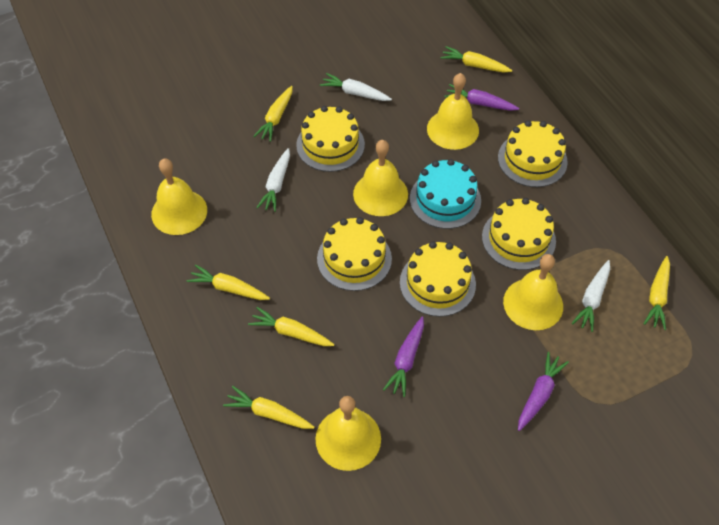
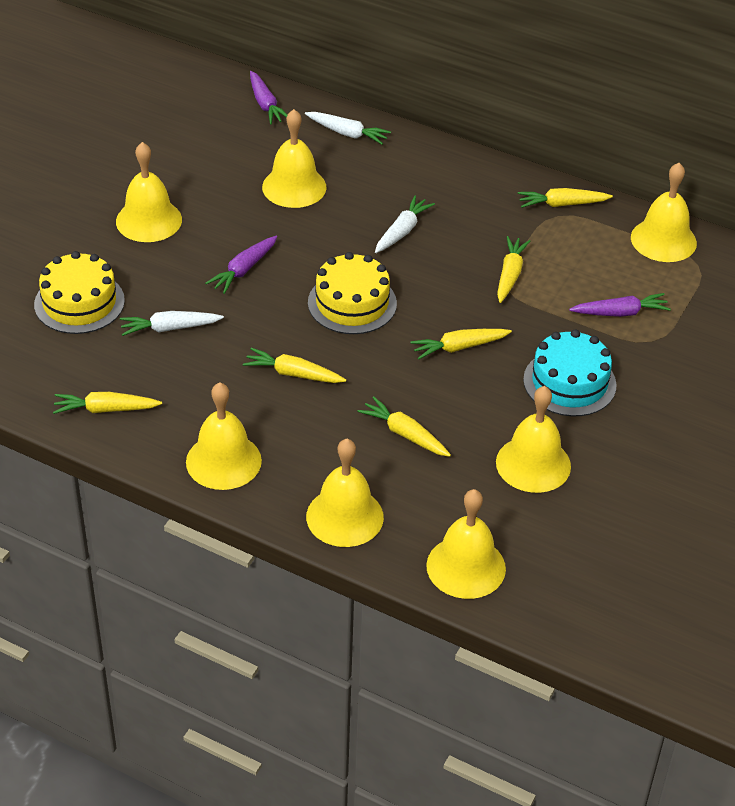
yellow bell: [151,158,207,235] [316,396,381,471] [353,140,408,216] [427,73,479,150] [503,254,563,330] = 5 -> [116,142,182,242] [186,382,262,490] [262,109,327,208] [306,439,384,547] [426,489,506,599] [496,386,571,493] [631,163,697,262] = 7
yellow cake: [296,106,365,172] [317,217,392,291] [400,241,476,317] [482,198,556,270] [498,120,568,187] = 5 -> [34,251,125,334] [308,252,397,334] = 2

